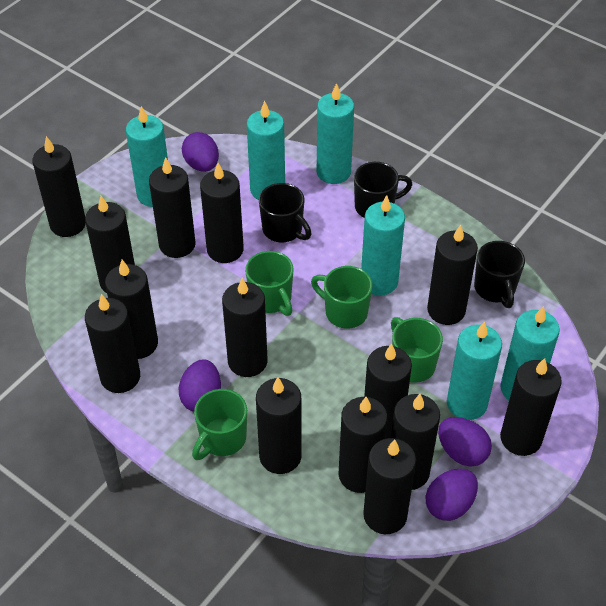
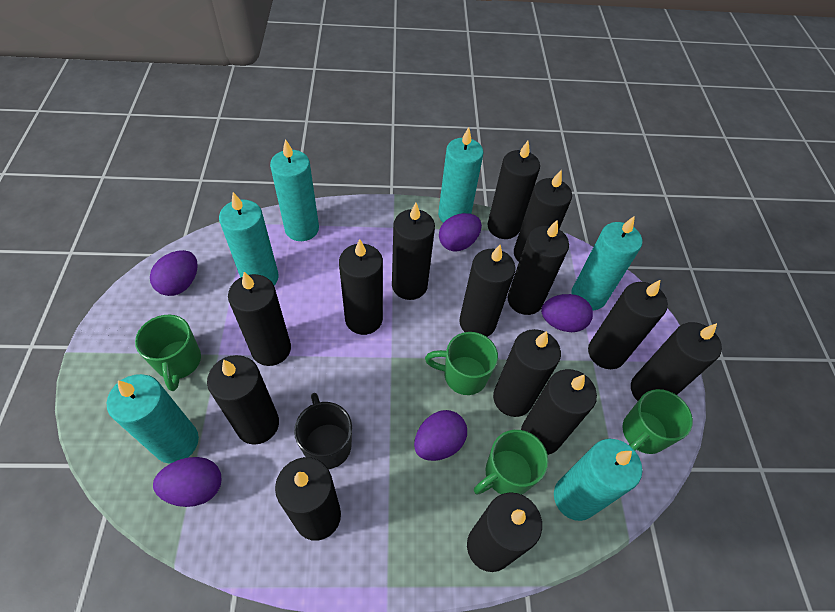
black mug: [259,183,312,242] [354,162,413,218] [474,241,525,308] = 3 -> [294,393,352,469] = 1
purple egg: [179,359,221,412] [182,132,219,172] [426,469,478,521] [438,417,492,466] = 4 -> [150,250,198,296] [153,457,221,507] [414,410,467,461] [439,213,482,251] [541,294,593,332] = 5

